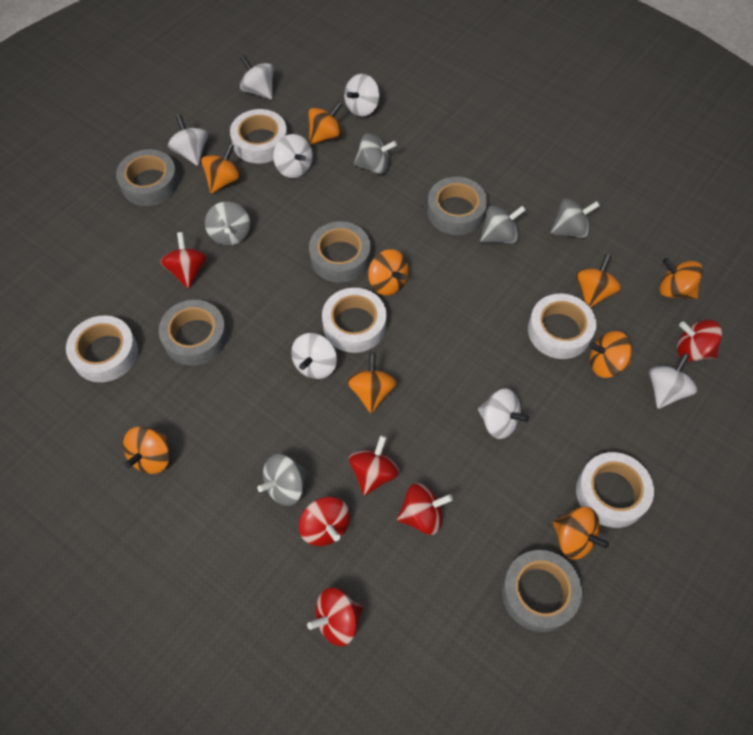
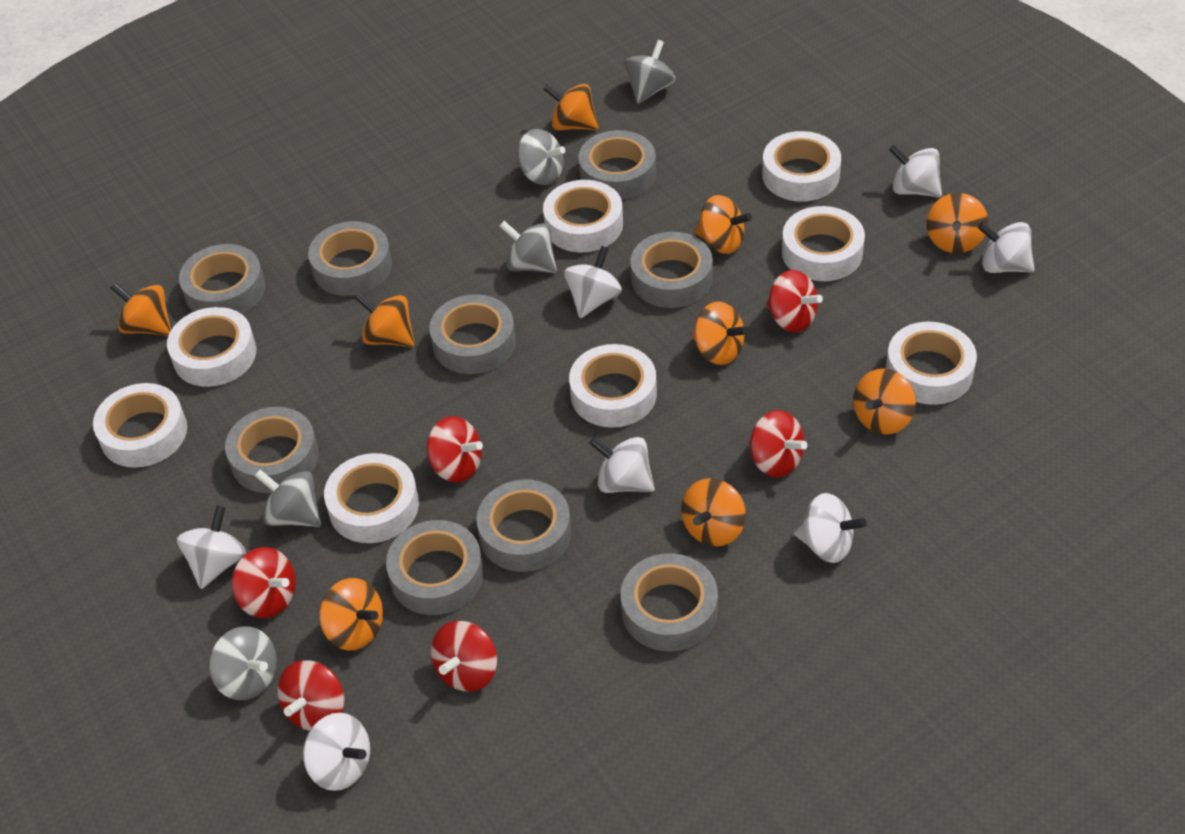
grey tape: [116,149,179,206] [159,300,228,366] [309,221,371,283] [427,177,488,235] [502,550,582,632] = 5 -> [179,244,265,314] [225,407,319,493] [308,221,392,296] [386,520,484,615] [429,294,516,374] [476,479,571,572] [578,130,656,200] [621,553,718,652] [630,232,713,308] = 9
white tape: [66,315,138,382] [230,109,287,163] [322,288,386,353] [528,294,596,359] [576,452,654,528] = 5 -> [93,383,187,468] [167,307,256,387] [324,453,419,543] [543,180,623,252] [569,344,657,428] [762,131,841,202] [782,206,865,281] [886,322,977,405] = 8

